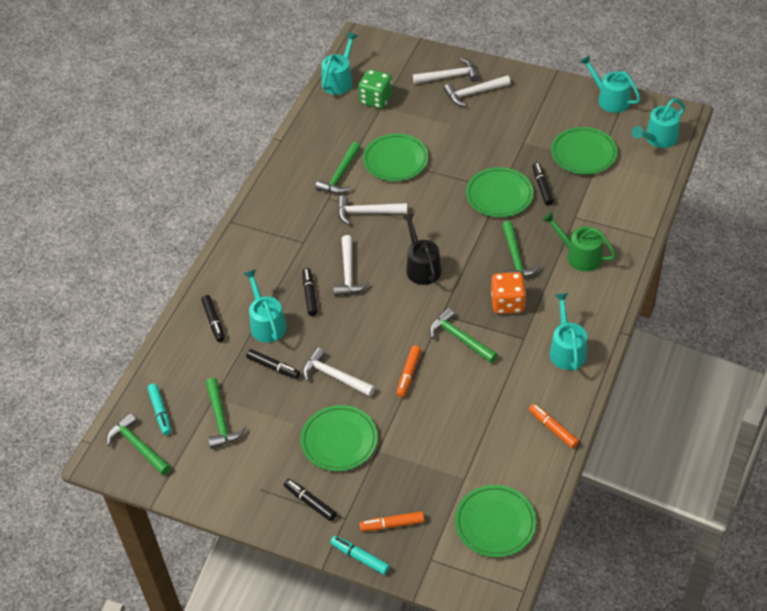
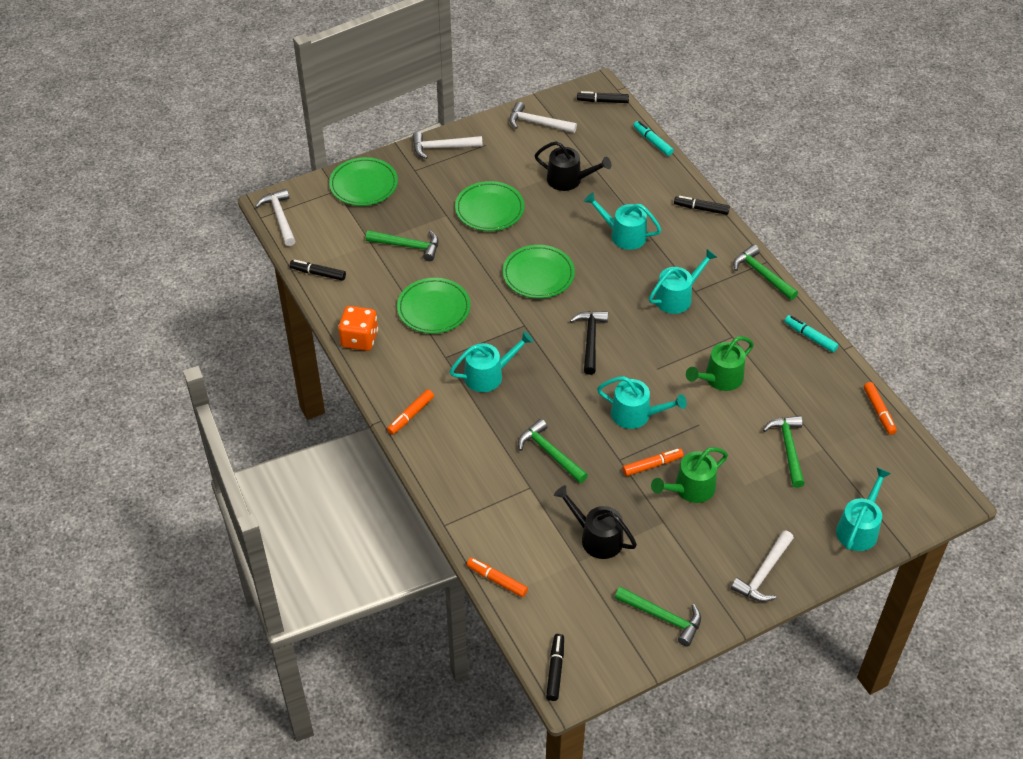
black hammer: none = 0 -> [570,311,608,375] = 1
black marker: [201,295,225,342] [246,349,300,379] [284,479,336,521] [302,268,318,316] [532,163,554,206] = 5 -> [290,260,346,281] [546,634,564,701] [577,91,629,103] [674,196,730,215] = 4
black watering can: [402,214,442,285] = 1 -> [535,141,611,191] [554,485,637,559] = 2
green dice: [358,69,393,109] = 1 -> none = 0
green plate: [300,405,378,471] [363,134,428,181] [455,485,536,557] [466,167,533,217] [551,127,618,175] = 5 -> [329,157,398,206] [397,278,471,334] [455,181,525,231] [503,245,575,298] = 4
green watering can: [542,212,616,272] = 1 -> [651,447,728,503] [686,336,754,391] = 2
orange marker: [359,511,424,531] [397,345,421,397] [529,404,579,448] = 3 -> [387,389,434,435] [467,558,528,597] [622,448,684,476] [864,382,897,435] = 4
white hammer: [303,347,375,397] [333,235,370,296] [338,195,407,224] [413,58,479,84] [444,75,510,106] = 5 -> [255,189,295,246] [412,132,483,159] [509,102,577,133] [731,530,794,602] = 4

